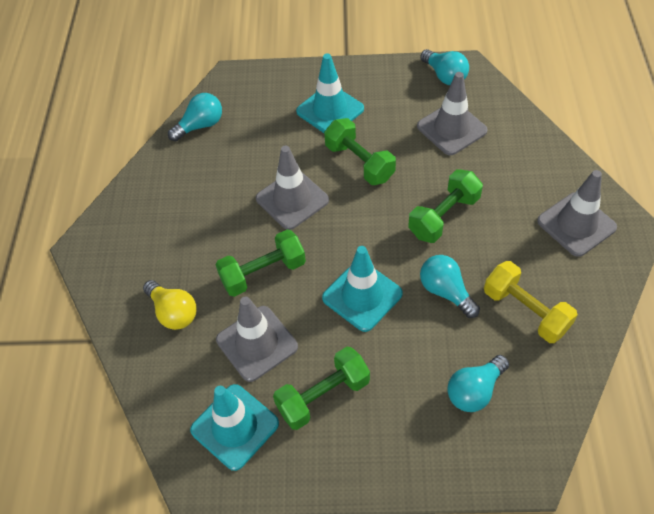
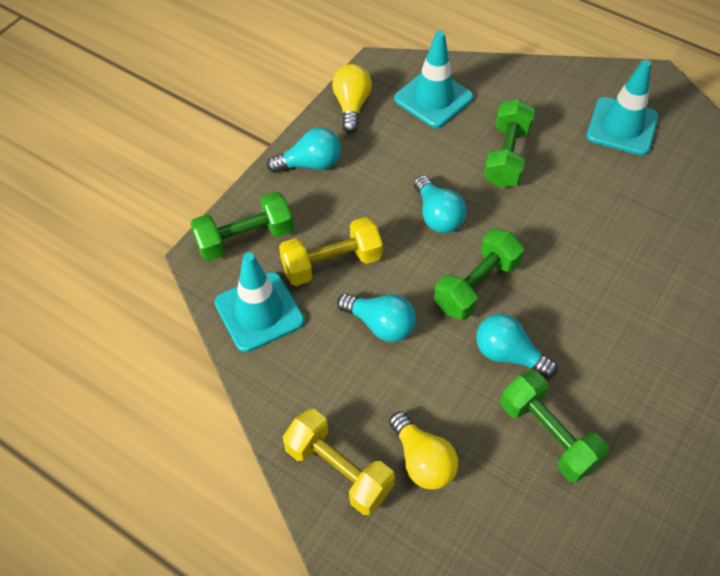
grey traffic cone: [216,296,298,382] [256,146,329,230] [417,72,488,155] [537,170,617,257] = 4 -> none = 0
yellow dumbbell: [484,261,578,343] = 1 -> [279,217,383,286] [283,409,395,515] = 2
yellow light bulb: [143,280,197,330] = 1 -> [332,64,372,133] [389,411,458,490] = 2

